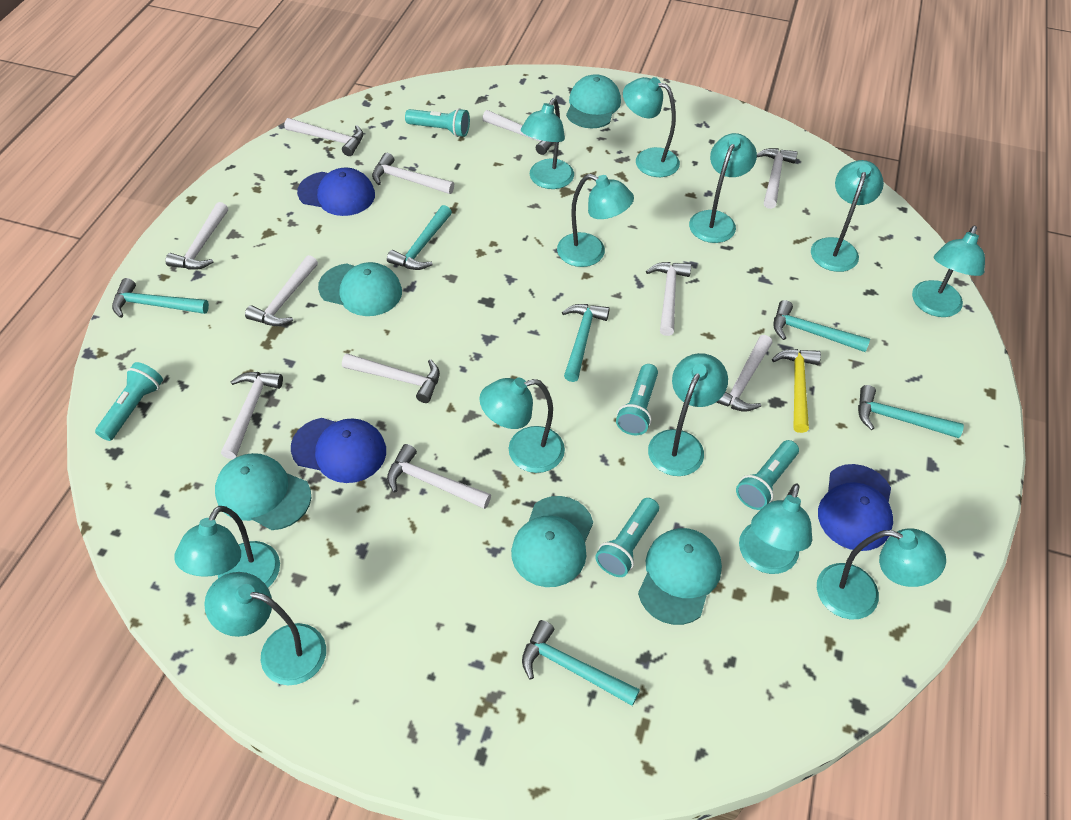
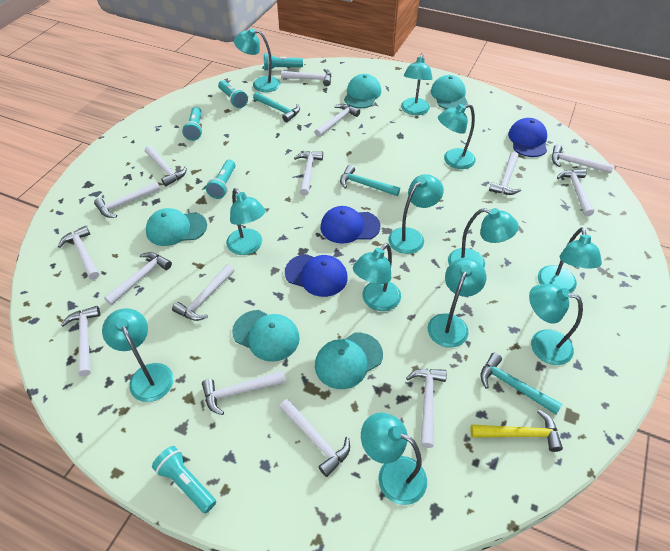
turquoise hammer: [112,278,209,318] [387,205,452,270] [522,620,640,706] [562,304,610,382] [773,300,870,352] [858,385,964,438] = 6 -> [253,92,300,122] [340,165,400,196] [480,353,562,414] = 3
white hammer: [165,202,228,270] [221,372,283,459] [245,255,318,326] [284,118,363,156] [342,353,440,403] [372,153,454,194] [387,444,491,509] [482,110,554,155] [646,262,691,336] [716,335,772,412] [757,148,798,209] = 11 -> [58,226,99,280] [61,306,100,376] [94,182,160,218] [104,252,172,305] [145,146,187,186] [172,264,235,321] [202,370,286,415] [279,399,350,477] [281,68,332,86] [294,151,323,196] [315,104,360,137] [406,369,447,448] [489,152,521,195] [552,145,614,173] [557,169,594,216] = 15

